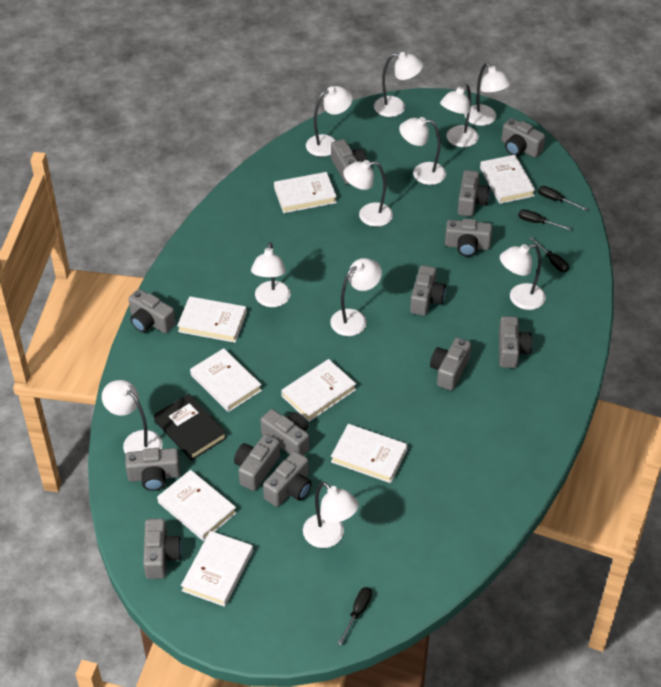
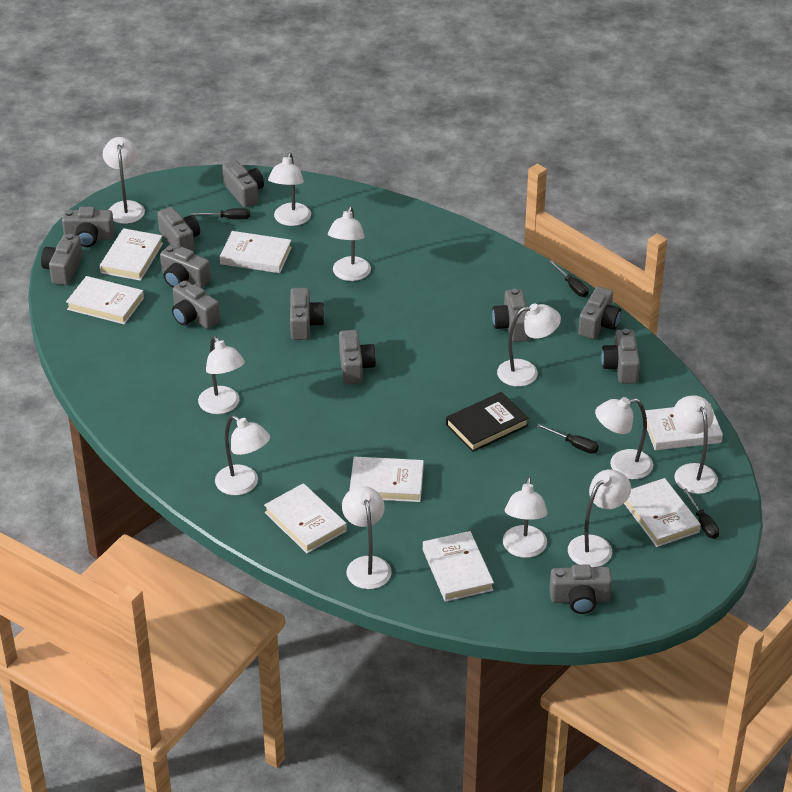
grey camera: [125,448,180,491] [129,289,176,333] [143,518,182,579] [234,434,280,491] [260,409,309,455] [263,451,312,507] [331,139,366,184] [410,265,446,316] [430,338,471,391] [445,219,492,256] [457,170,490,217] [499,316,532,368] [501,118,545,158] = 13 -> [41,234,82,285] [62,207,114,247] [157,207,200,251] [160,245,211,288] [172,280,220,329] [222,160,264,208] [290,288,325,340] [339,330,376,384] [492,289,530,342] [550,564,612,614] [578,286,621,339] [601,329,640,384] = 12

